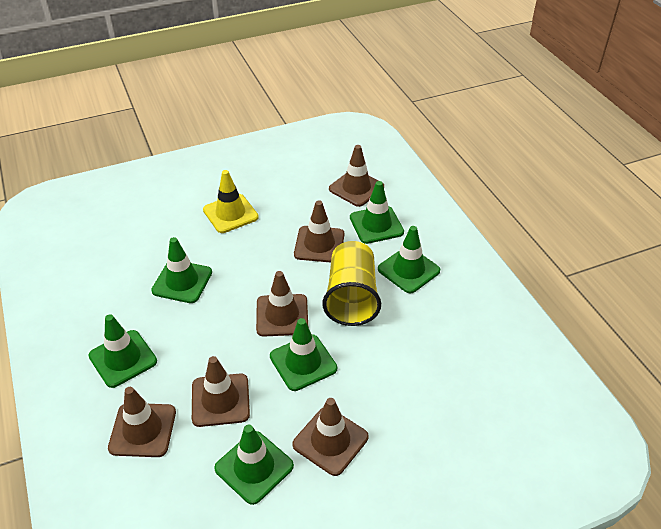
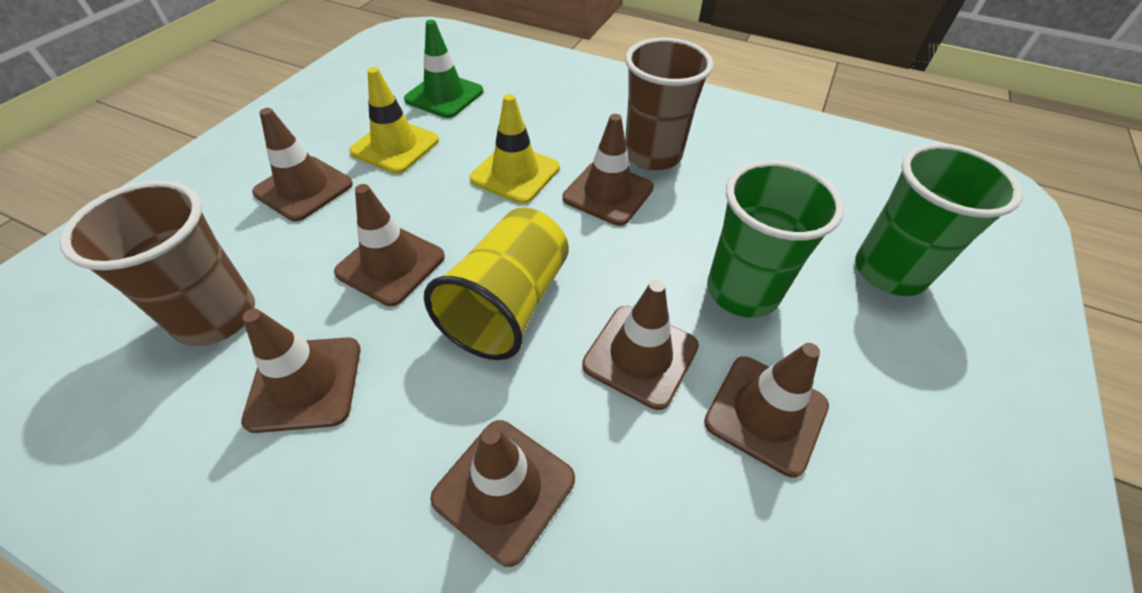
brown cup: none = 0 -> [59,181,255,346] [625,38,713,171] = 2
brown traffic cone: [108,387,176,457] [192,356,250,427] [256,271,308,337] [292,398,369,476] [294,200,344,263] [329,145,384,207] = 6 -> [241,309,361,433] [252,108,353,221] [334,184,445,306] [430,420,575,567] [563,114,654,226] [582,280,699,410] [704,343,829,477] = 7
green cup: none = 0 -> [707,161,844,318] [855,143,1023,296] = 2
green traffic cone: [88,314,157,388] [151,237,212,303] [214,425,294,505] [270,318,337,391] [350,181,404,244] [378,226,440,293] = 6 -> [404,20,483,118] = 1
yellow traffic cone: [203,170,259,233] = 1 -> [349,67,439,174] [470,94,560,204] = 2

